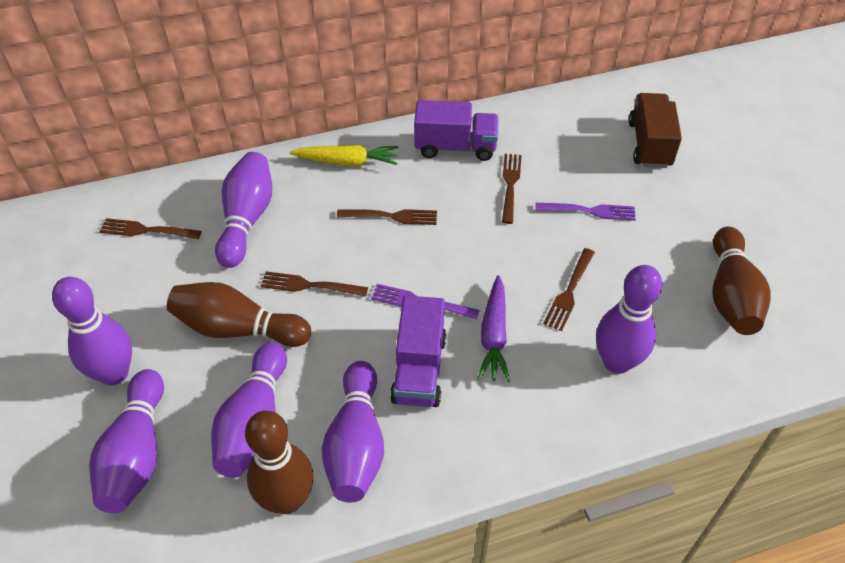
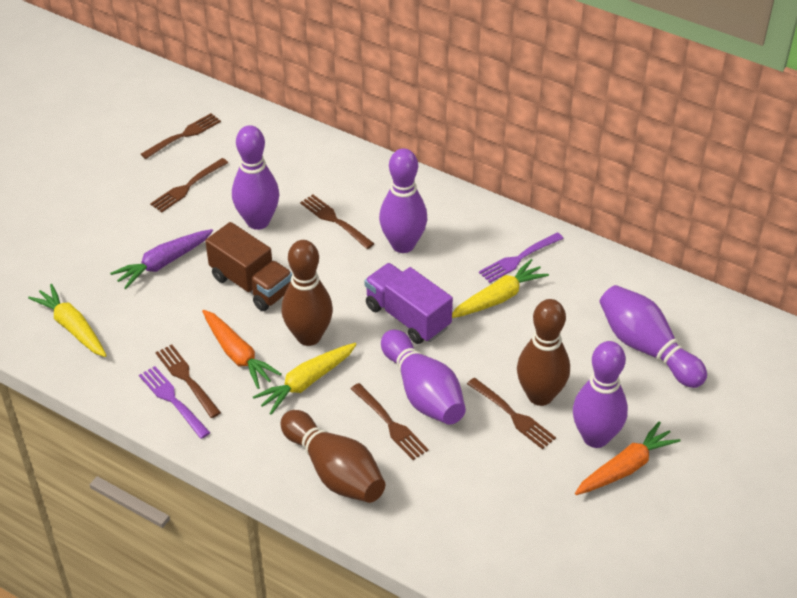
brown fork: [99,218,202,239] [261,271,368,297] [337,209,437,225] [502,154,522,224] [543,248,595,331] = 5 -> [141,113,221,159] [150,158,228,213] [155,345,221,418] [300,195,374,249] [351,383,429,460] [467,378,556,449] = 6
orange carrot: none = 0 -> [202,310,282,389] [575,421,681,495] = 2
purple bowling pin: [52,277,132,385] [89,369,164,513] [212,342,287,478] [215,152,272,268] [322,361,384,502] [596,265,663,374] = 6 -> [232,125,279,230] [379,148,428,253] [381,330,466,425] [573,341,628,448] [600,285,707,388] = 5
purple truck: [390,296,447,407] [414,100,498,161] = 2 -> [365,263,453,344] = 1
yellow carrot: [290,145,398,166] = 1 -> [28,284,107,357] [253,343,357,415] [452,259,549,318] = 3

